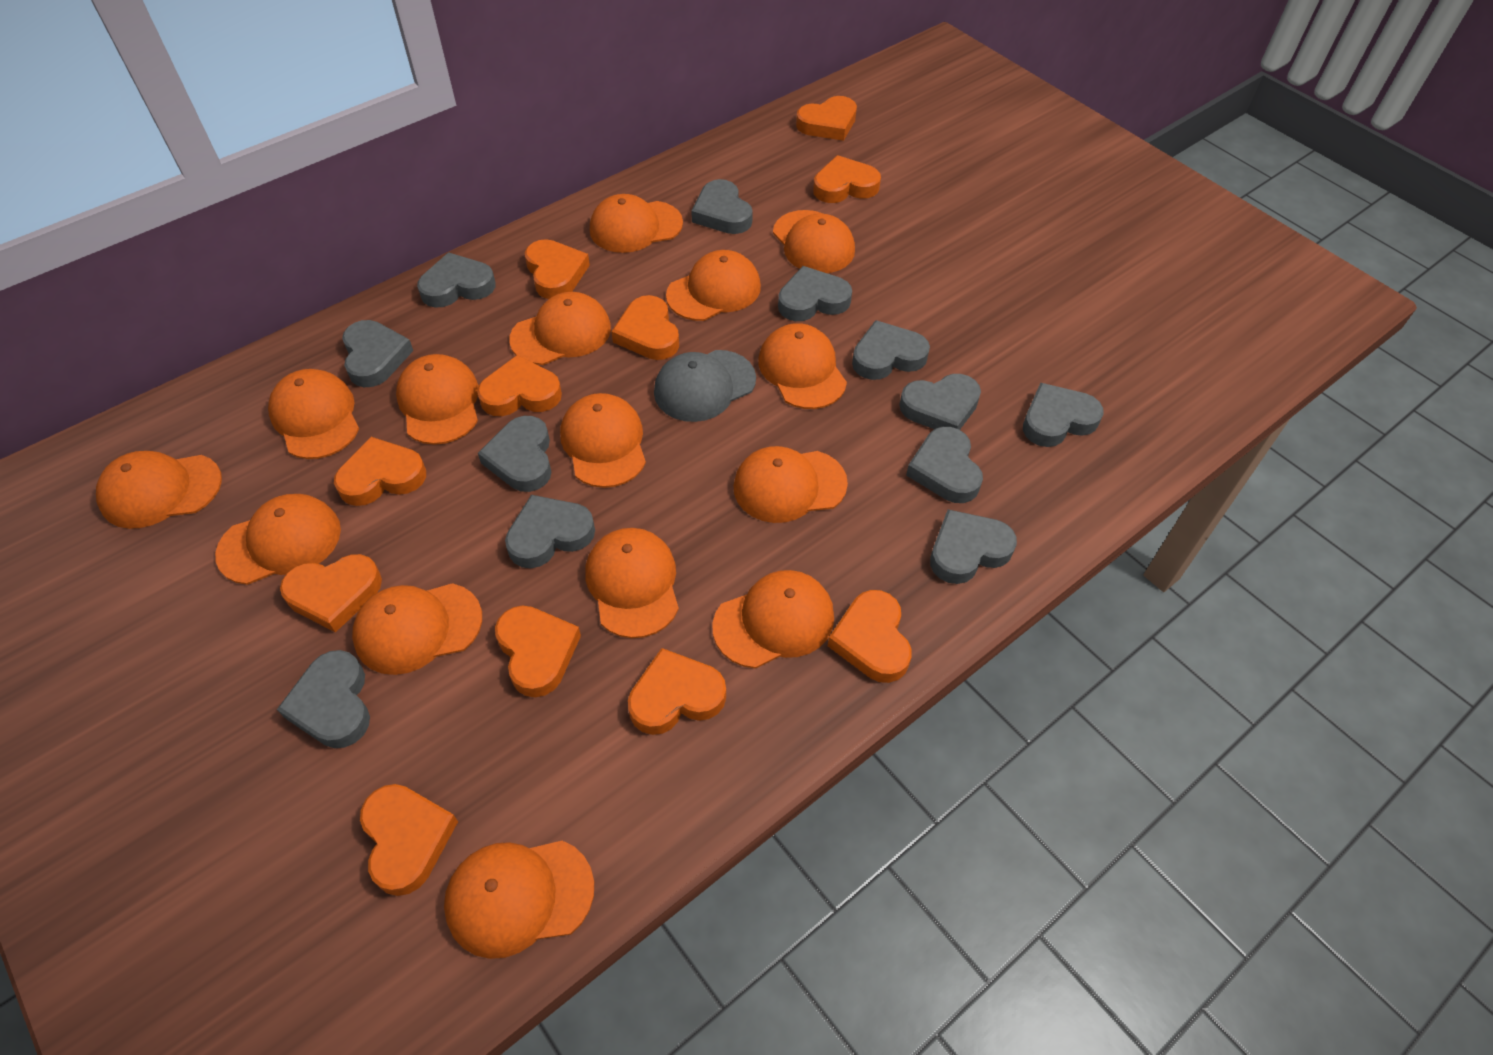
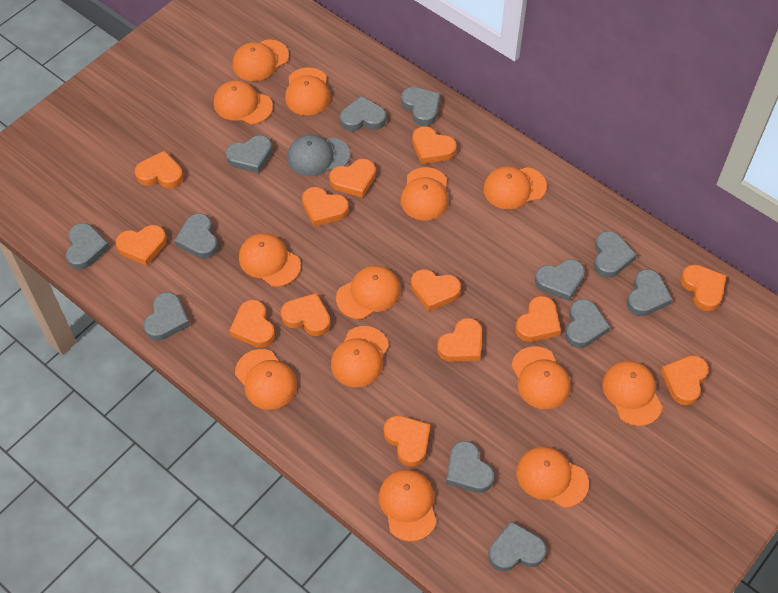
orange cap: [96,451,222,529] [215,494,341,585] [268,369,359,459] [352,583,482,675] [396,354,479,445] [444,841,594,959] [509,292,611,365] [560,393,646,488] [585,528,679,638] [590,194,683,253] [666,250,761,321] [712,570,834,669] [734,446,848,523] [759,323,847,409] [773,210,855,273] = 15 -> [214,80,273,125] [233,39,289,81] [235,349,297,410] [239,233,301,287] [285,67,330,115] [331,326,389,387] [336,265,401,319] [379,469,437,542] [401,167,449,221] [483,166,547,209] [511,346,570,409] [516,446,589,508] [603,361,662,426] = 13
orange heart: [280,554,382,632] [334,437,426,506] [360,784,458,896] [477,355,562,416] [495,606,581,697] [525,239,590,299] [611,295,679,360] [628,648,726,735] [796,96,857,141] [813,155,881,203] [828,590,912,683] = 11 -> [116,225,167,266] [135,151,183,188] [229,300,275,348] [280,293,330,336] [302,187,349,227] [329,159,376,198] [384,415,430,466] [411,269,461,311] [412,126,457,164] [437,318,482,362] [515,296,561,342] [661,355,709,405] [681,264,727,311] = 13

